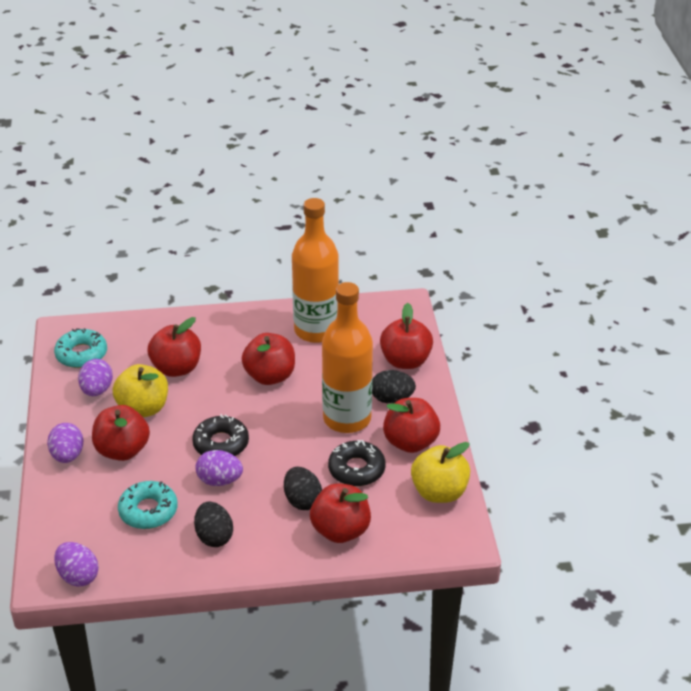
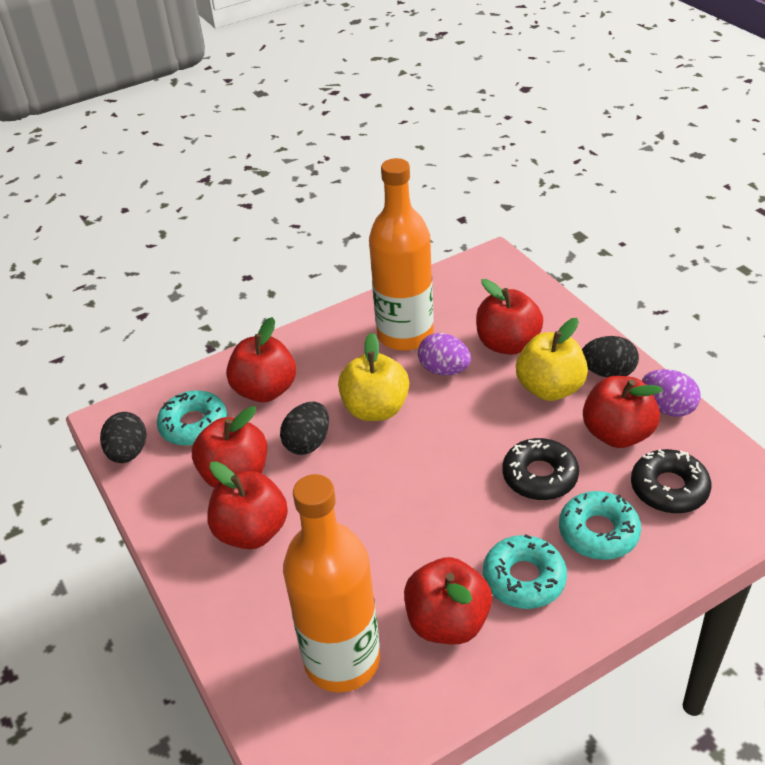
purple egg: [47,423,83,463] [54,542,99,587] [78,359,113,396] [196,450,243,486] = 4 -> [418,333,471,376] [642,369,701,417] = 2
turquoise donut: [54,328,107,368] [118,481,178,529] = 2 -> [157,390,227,446] [483,534,567,609] [559,491,641,560] = 3

